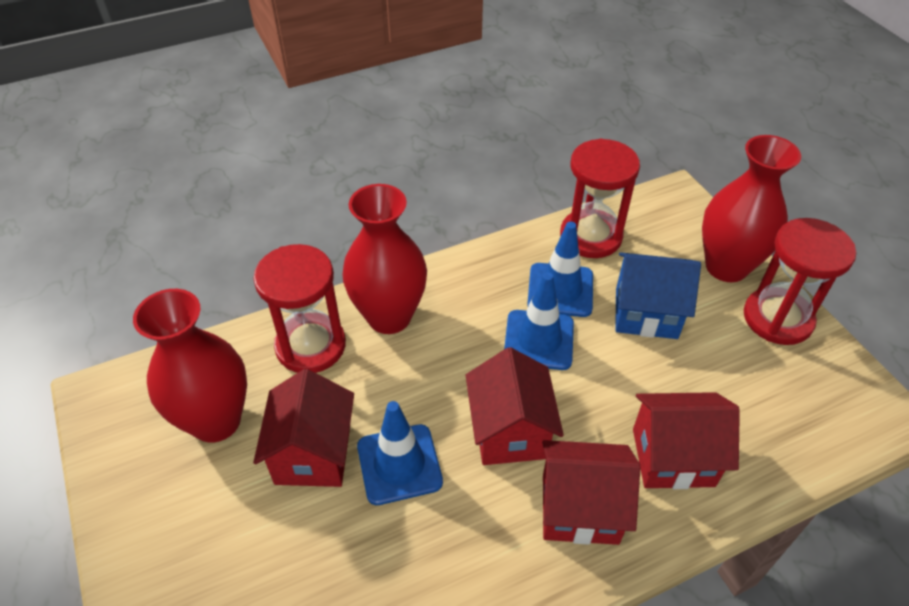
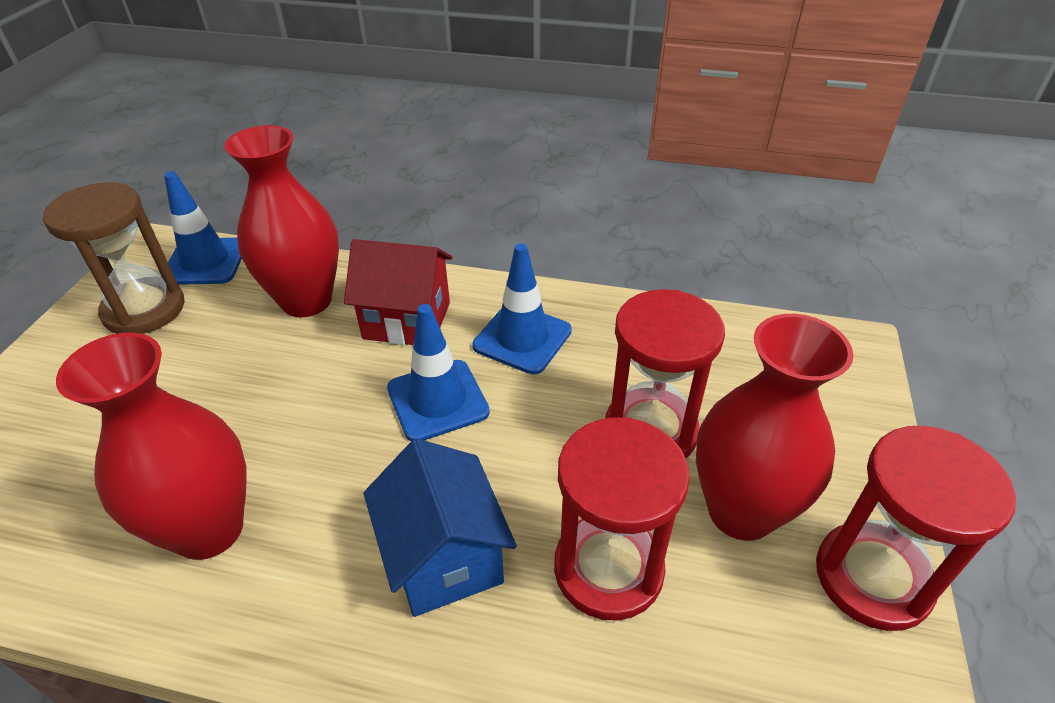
brown hourglass: none = 0 -> [43,182,185,334] = 1
red house: [253,369,354,487] [466,347,564,465] [542,440,640,545] [633,392,740,489] = 4 -> [344,239,453,345] = 1

